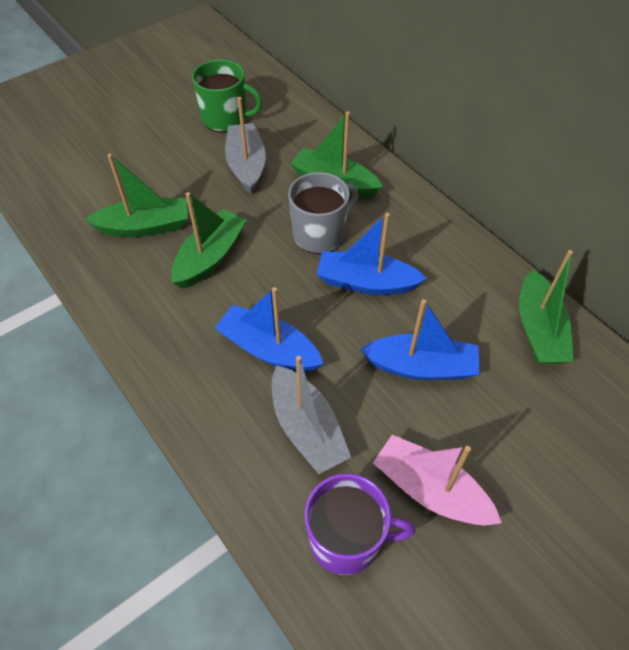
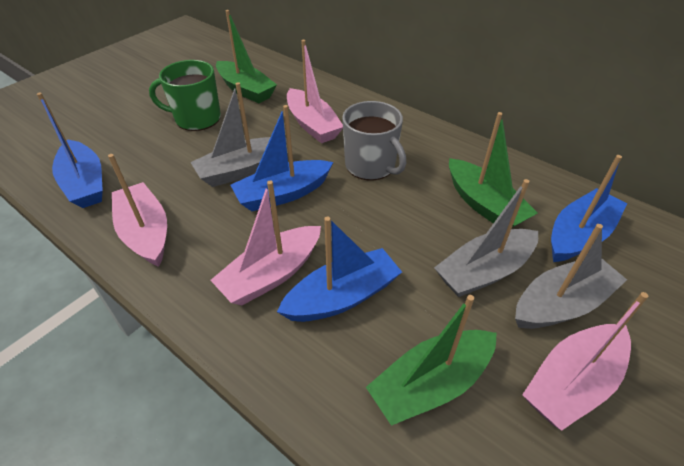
blue boat: [215,287,324,372] [317,213,427,295] [360,299,480,380] = 3 -> [37,92,103,208] [230,105,333,211] [277,216,402,322] [551,155,627,262] = 4
green boat: [85,154,188,237] [171,192,247,289] [291,111,383,198] [519,250,574,364] = 4 -> [216,10,277,103] [366,295,497,426] [449,112,537,228] = 3
grey boat: [225,97,266,194] [272,356,351,474] = 2 -> [190,82,287,187] [434,179,538,297] [515,224,627,329] = 3
pink boat: [373,435,502,525] = 1 -> [108,154,167,267] [210,180,321,305] [287,40,343,143] [522,292,648,431] = 4
purple mug: [305,473,415,575] = 1 -> none = 0

